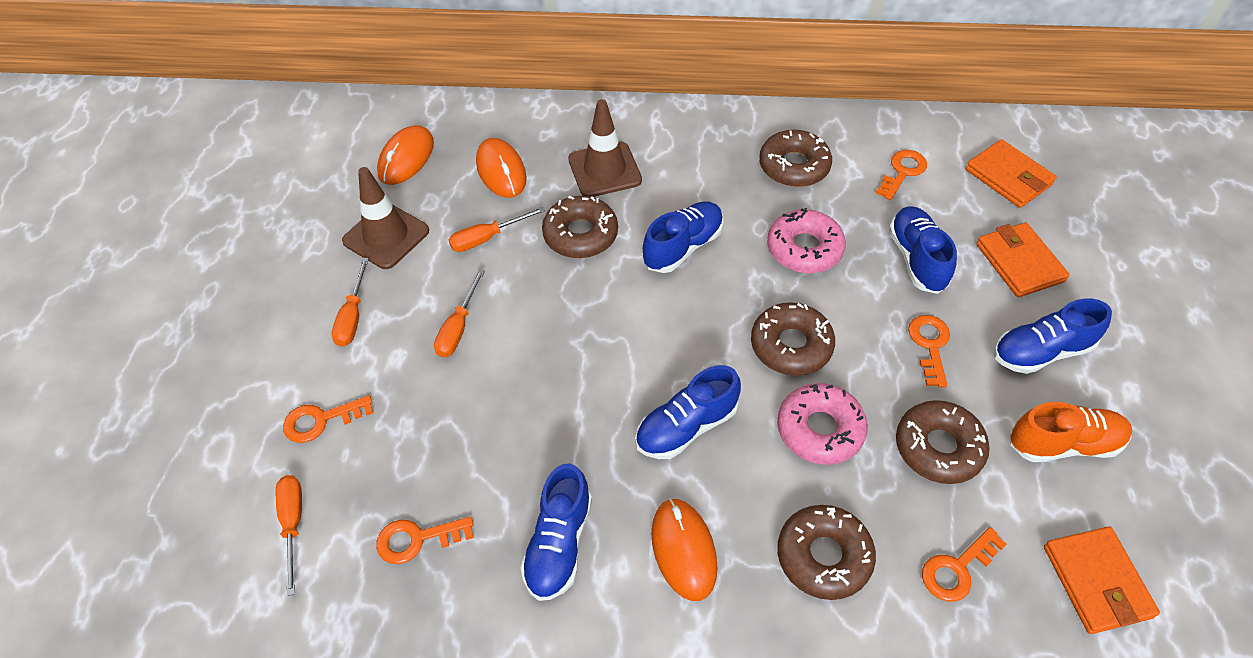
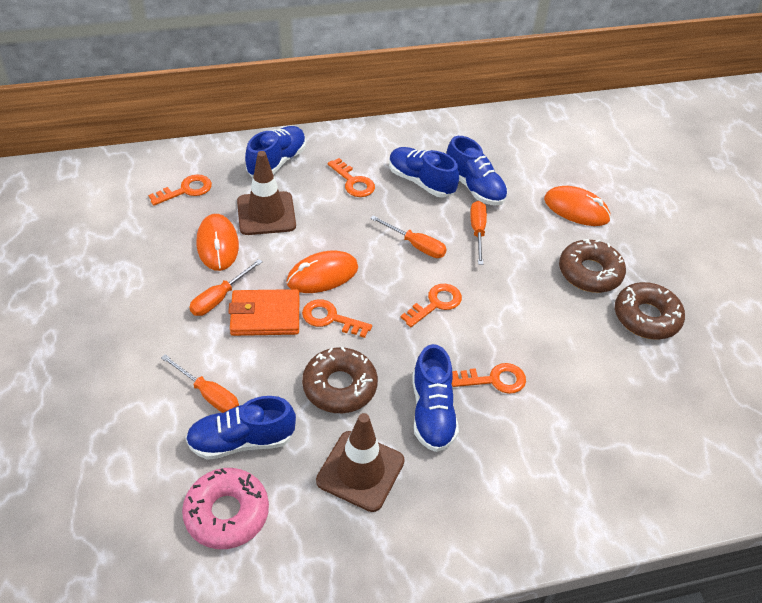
brown donut: [542,195,618,258] [751,302,835,376] [759,130,832,187] [777,505,876,600] [896,400,990,484] = 5 -> [302,346,378,413] [559,239,626,293] [615,282,685,339] = 3
orange shoe: [1010,402,1132,462] = 1 -> none = 0
orange wallet: [966,139,1057,208] [976,222,1069,297] [1044,526,1160,634] = 3 -> [228,289,299,336] = 1
pink donut: [767,208,846,273] [777,383,868,465] = 2 -> [182,468,269,549] = 1

